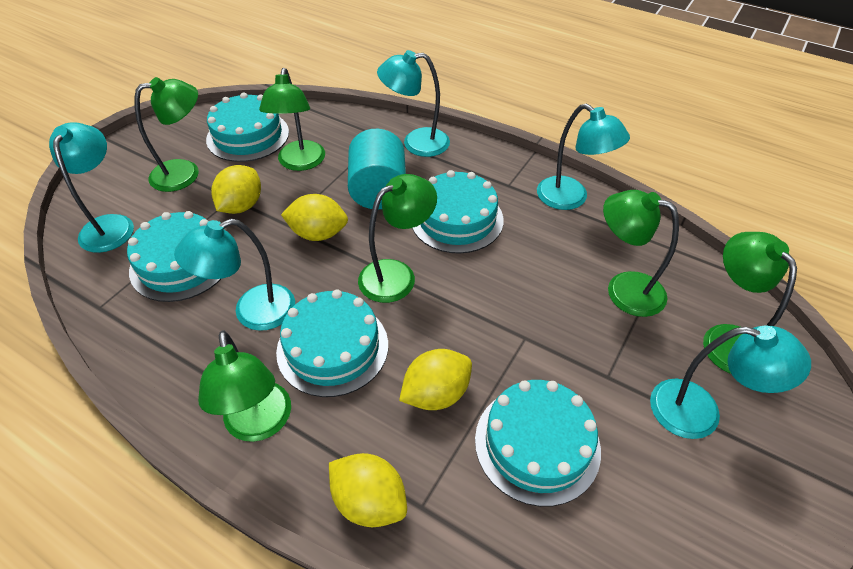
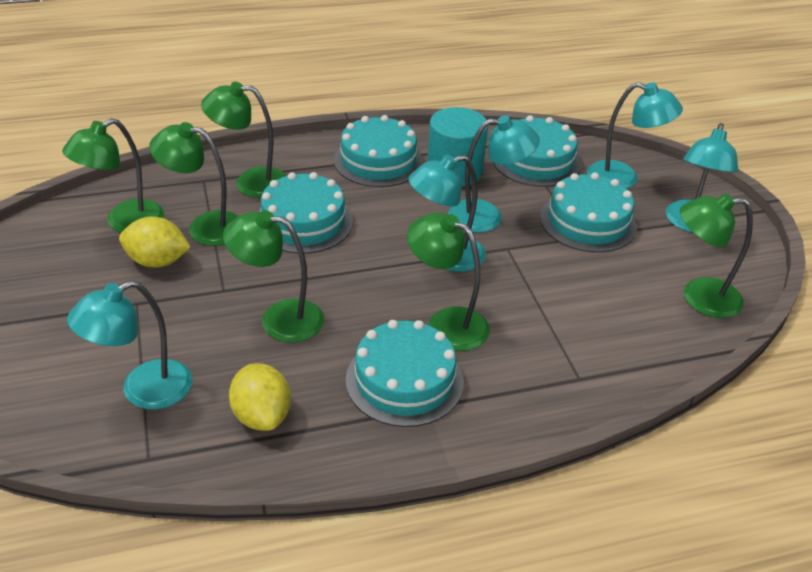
yellow lemon: [211,165,261,214] [281,194,348,241] [329,453,407,527] [399,349,472,410] = 4 -> [119,216,191,267] [229,363,291,431] = 2

